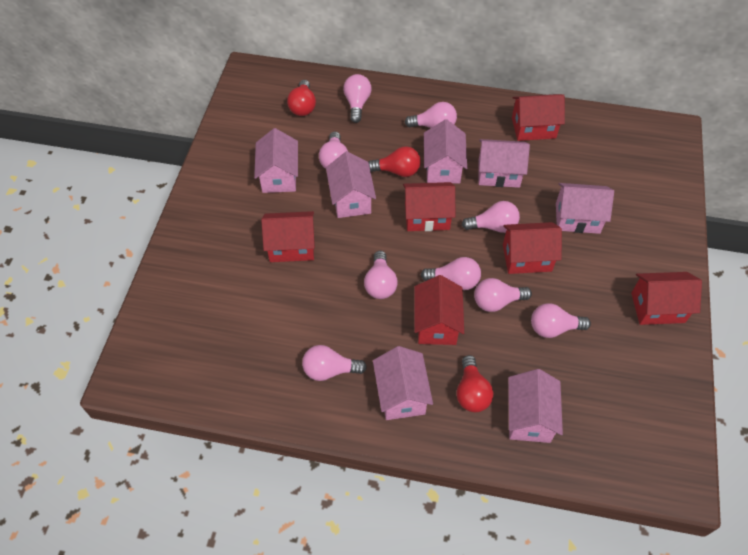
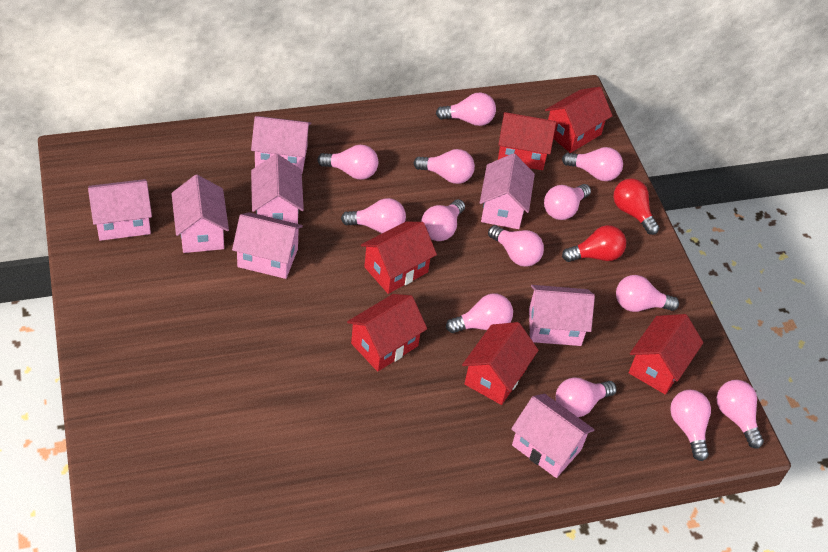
pink house: [254,128,298,193] [326,151,376,218] [373,346,433,420] [424,119,467,183] [479,139,530,188] [508,369,563,443] [556,183,614,234] = 7 -> [88,179,152,241] [171,175,229,253] [232,212,303,279] [251,116,311,173] [251,154,304,224] [480,153,535,229] [511,394,595,478] [529,285,595,346] = 8
pink light bulb: [302,345,367,381] [319,131,348,169] [343,74,371,123] [364,251,398,299] [405,102,457,128] [421,257,481,290] [462,201,520,233] [474,278,532,312] [531,303,591,338] = 9 -> [317,145,378,179] [341,198,406,233] [413,149,475,184] [421,199,465,241] [436,93,496,126] [446,294,513,333] [488,225,544,267] [544,184,591,220] [556,378,617,417] [562,147,623,181] [616,275,679,312] [670,390,711,461] [717,380,764,448] = 13
red light bulb: [287,80,316,116] [369,146,421,177] [456,355,493,412] = 3 -> [562,225,626,262] [613,178,659,235] = 2

